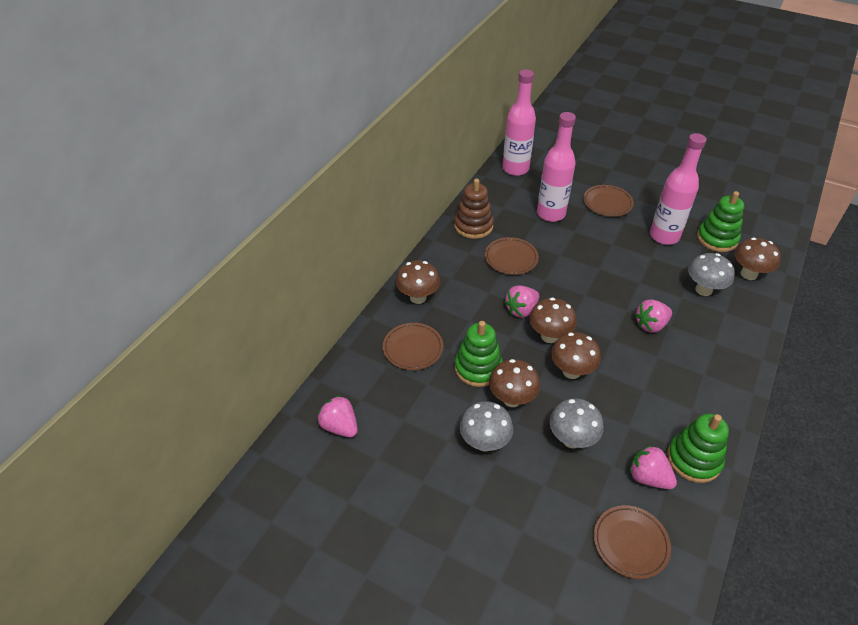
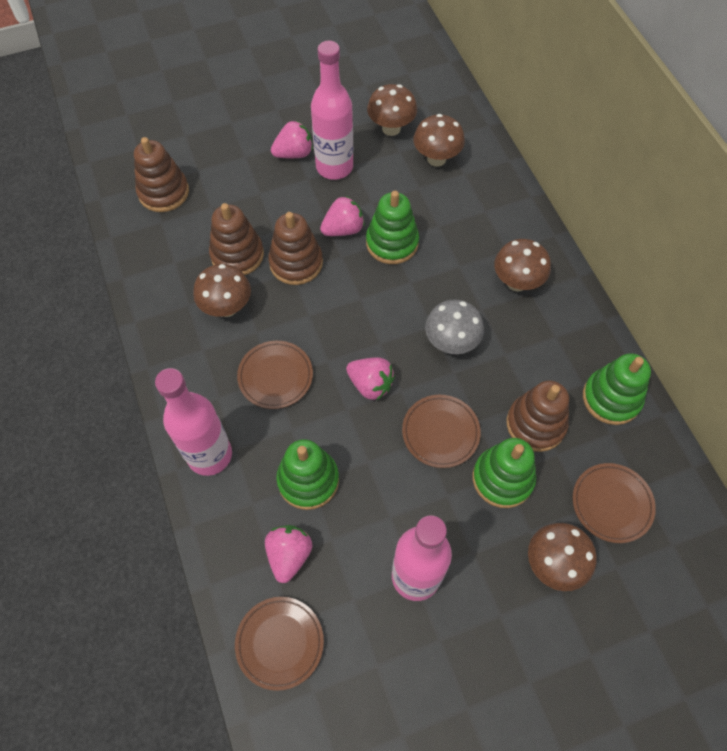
brown stacking toy: [454,179,494,239] = 1 -> [134,137,189,212] [209,203,264,275] [268,212,323,285] [507,381,569,452] = 4
green stacking toy: [455,321,503,387] [667,414,729,483] [697,191,744,252] = 3 -> [276,439,339,510] [366,191,419,264] [473,438,536,508] [583,353,651,425] = 4
grey mushroom: [460,401,513,451] [550,399,604,448] [688,253,735,296] = 3 -> [425,299,484,354] = 1

